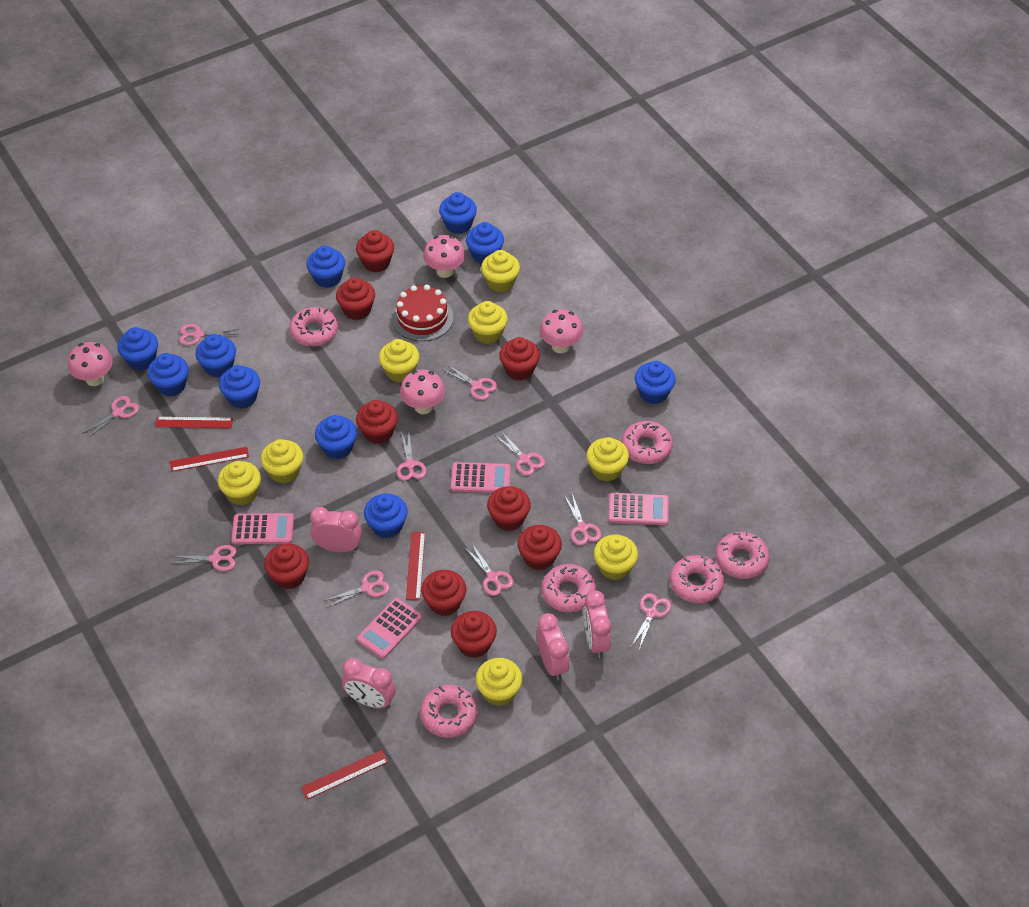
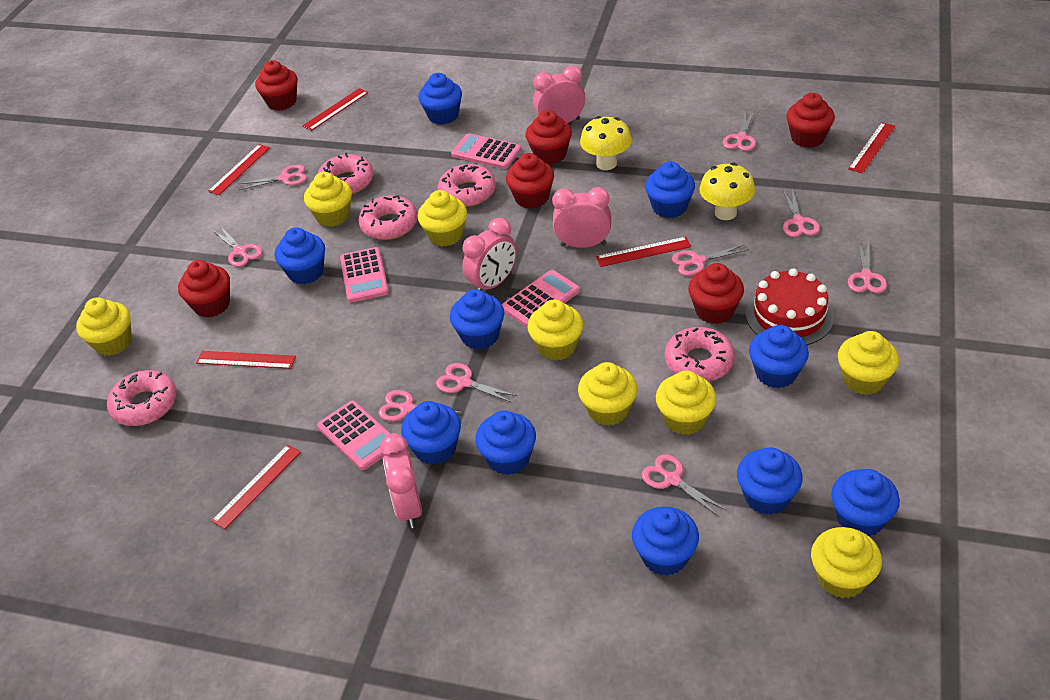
pink donut: [289,307,338,347] [420,685,478,738] [542,564,596,612] [622,421,673,464] [670,555,725,603] [715,532,770,579] = 6 -> [107,370,177,426] [318,153,374,194] [358,195,418,240] [438,164,496,207] [665,327,735,382] = 5
pink mushroom: [68,342,113,386] [400,369,445,414] [423,235,465,278] [539,309,583,353] = 4 -> none = 0
pink scissors: [82,396,139,439] [170,545,236,571] [179,324,239,345] [323,570,390,608] [397,432,426,481] [441,364,497,400] [465,544,514,596] [495,430,545,476] [564,494,601,546] [631,593,671,650] = 10 -> [212,226,262,267] [239,165,307,190] [379,390,464,421] [436,363,517,403] [642,454,726,517] [672,244,749,276] [723,110,756,151] [783,189,820,237] [848,241,887,293] = 9
red cupcake: [264,543,309,589] [336,277,375,320] [356,230,394,272] [356,400,398,444] [421,570,466,616] [451,611,497,658] [487,486,531,531] [499,337,540,380] [518,525,562,570] = 9 -> [178,260,230,318] [255,60,298,111] [506,153,554,209] [526,110,572,164] [688,263,744,324] [786,93,835,148] = 6
red ruler: [155,417,233,428] [170,447,249,472] [301,750,388,800] [406,532,425,600] = 4 -> [196,351,296,369] [208,144,270,195] [211,444,301,529] [302,88,368,131] [596,237,691,267] [848,122,896,174] = 6
yellow mushroom: none = 0 -> [580,116,632,170] [699,163,755,220] = 2

